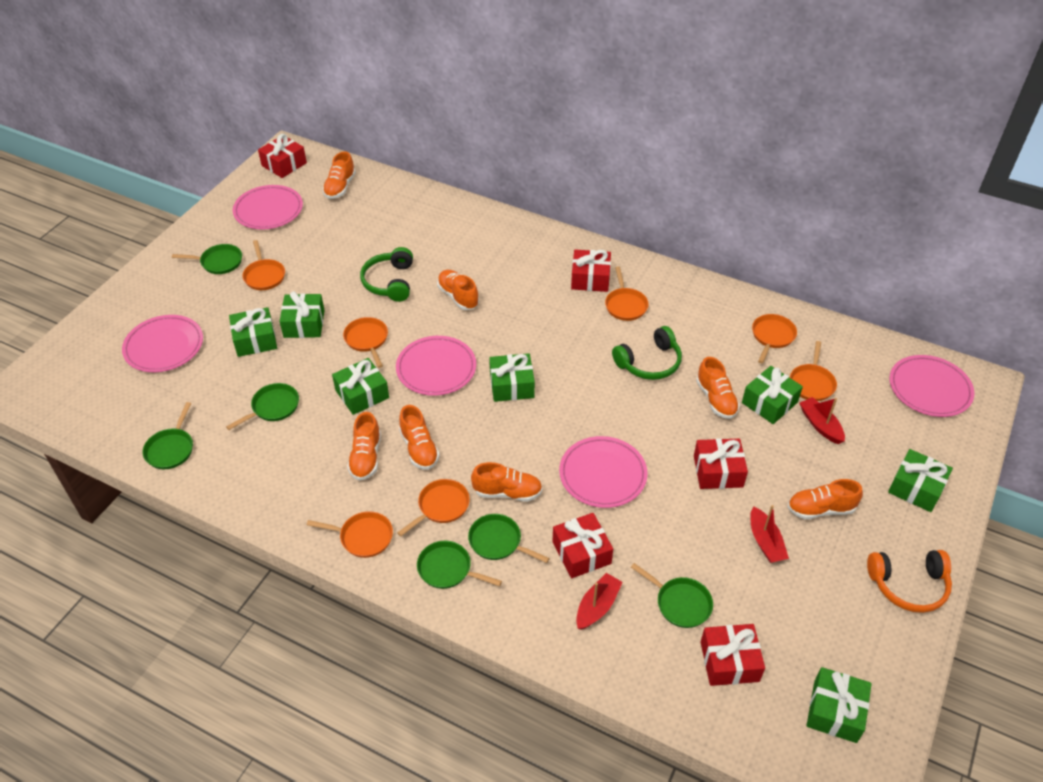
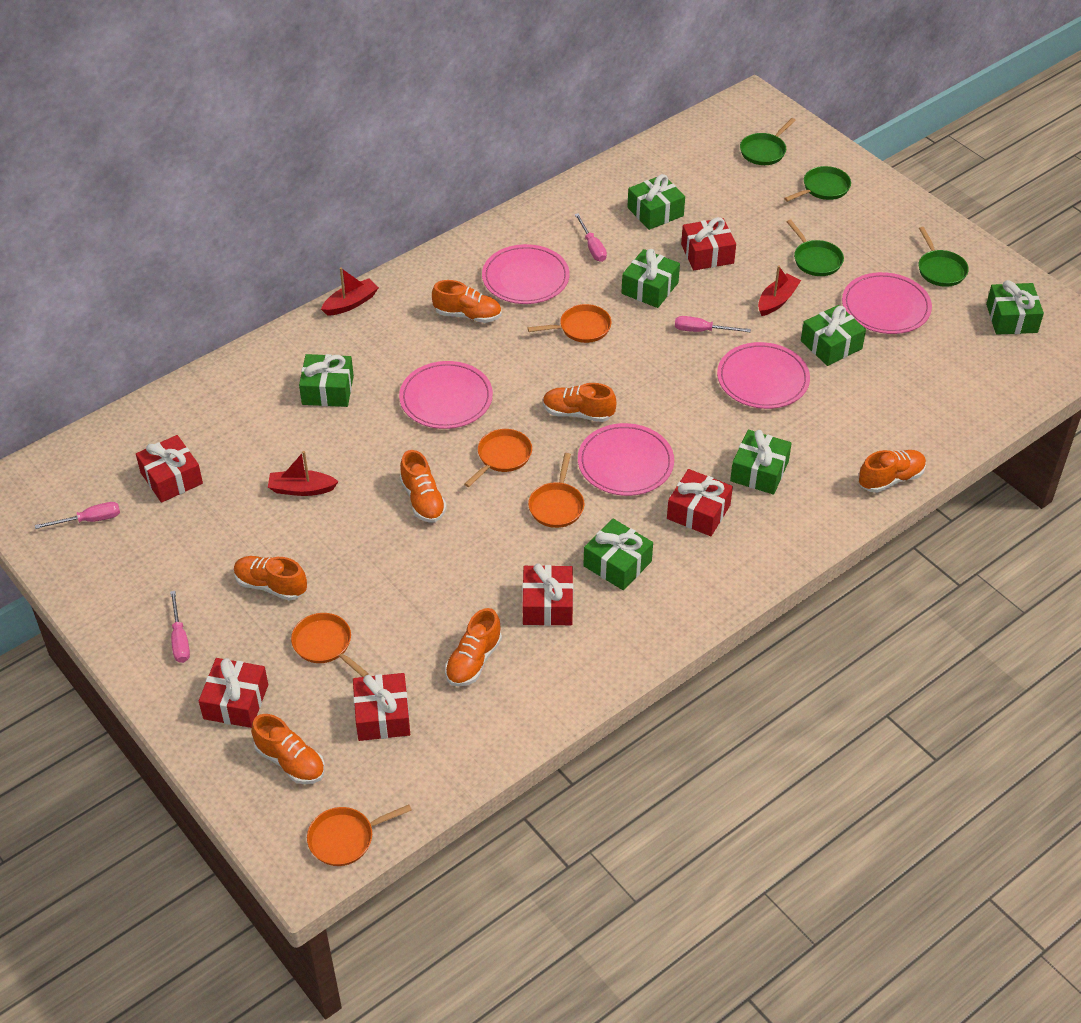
green headphones: [360,247,413,302] [612,326,682,380] = 2 -> none = 0
green pan: [142,402,193,469] [172,244,242,274] [226,383,299,430] [417,541,502,589] [468,514,550,563] [631,563,713,628] = 6 -> [740,118,796,165] [784,166,851,202] [787,220,844,276] [918,227,969,287] = 4
orange headphones: [867,550,952,613] = 1 -> none = 0
orange pan: [242,240,285,290] [307,511,393,558] [343,317,388,368] [397,479,470,536] [605,266,649,321] [752,314,797,364] [790,341,837,401] = 7 -> [291,613,369,677] [307,805,412,866] [464,429,532,487] [528,304,611,343] [528,453,585,528] = 5
pink screwdriver: none = 0 -> [35,502,120,529] [170,591,190,663] [575,213,607,262] [675,316,751,332] = 4
red gift: [258,134,307,178] [552,513,613,578] [571,249,611,292] [694,438,748,489] [701,624,765,686] = 5 -> [136,435,203,503] [199,658,268,728] [353,673,410,741] [522,563,573,626] [667,469,733,536] [681,217,736,270] = 6

